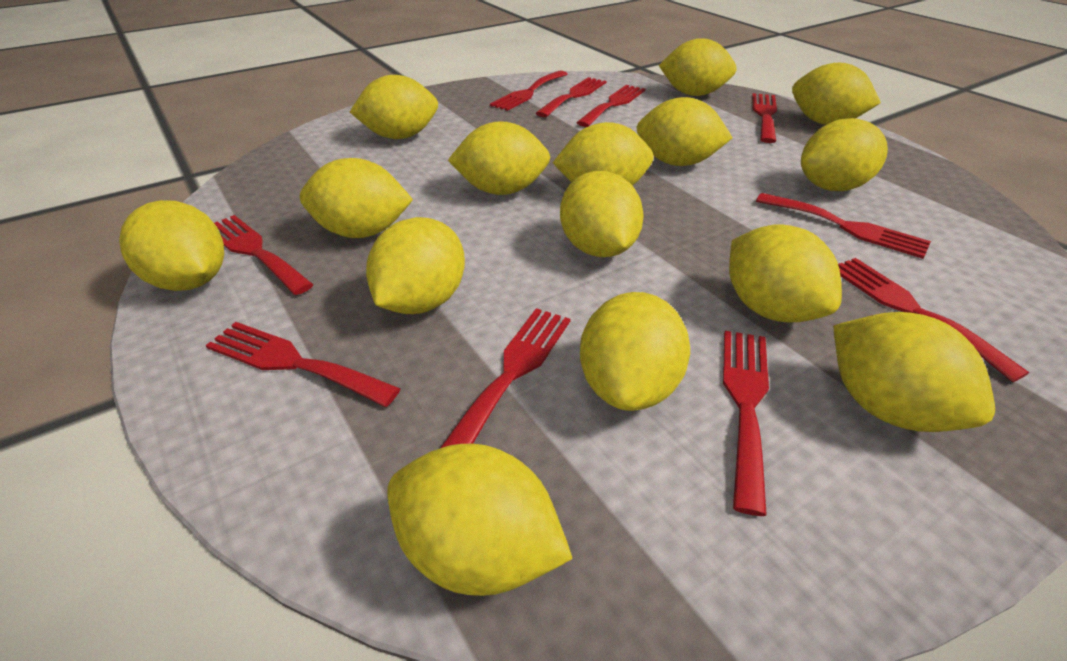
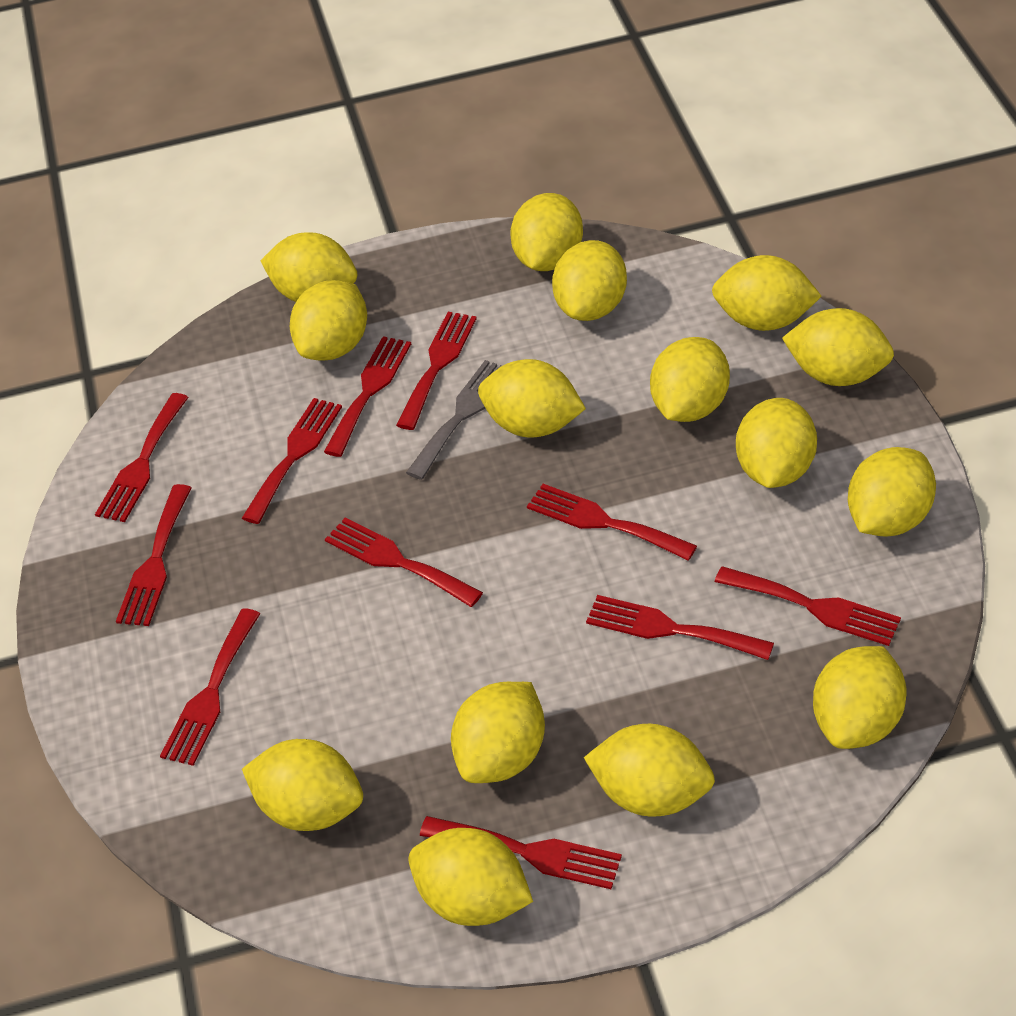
grey fork: none = 0 -> [406,360,502,480] = 1
red fork: [205,322,401,407] [214,215,314,295] [439,308,570,449] [490,71,568,111] [536,77,606,117] [576,85,645,127] [723,331,769,516] [752,93,777,143] [756,193,931,259] [838,258,1029,382] = 10 -> [95,393,189,522] [116,484,192,626] [160,608,260,766] [242,398,342,524] [324,336,411,457] [325,517,483,607] [396,312,477,430] [420,816,622,889] [527,484,697,561] [586,595,774,660] [715,566,901,646] = 11

